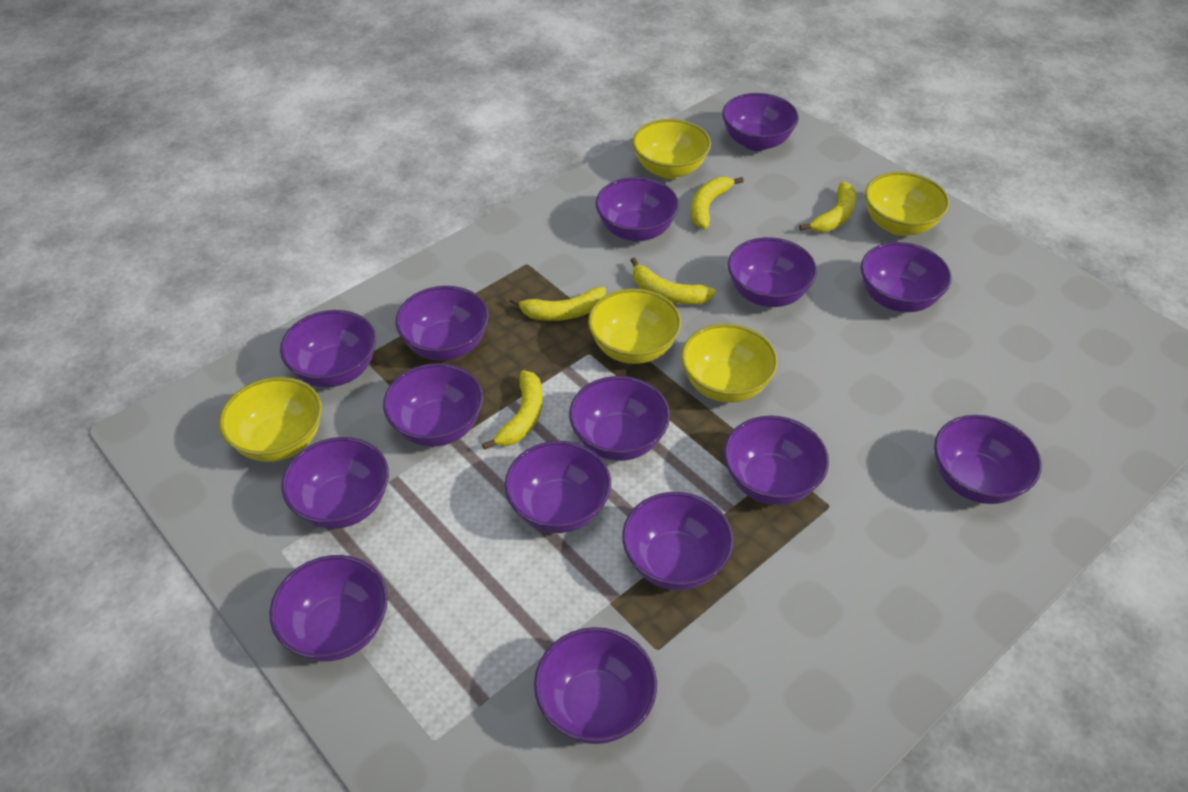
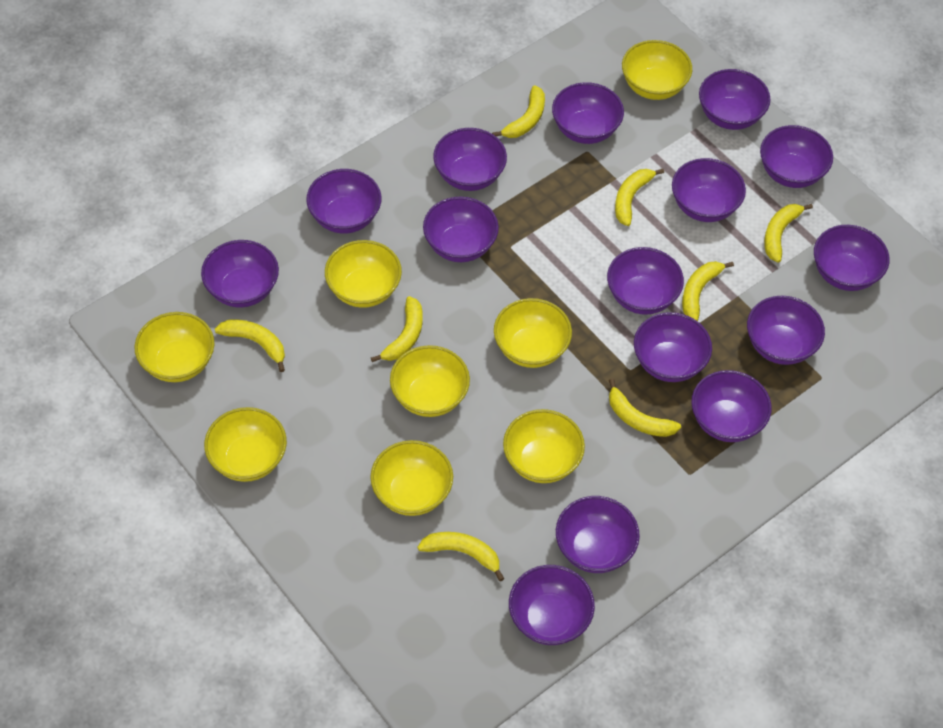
yellow banana: [482,370,543,450] [509,287,606,321] [630,257,716,304] [691,177,744,229] [799,182,856,232] = 5 -> [215,319,285,372] [371,296,423,362] [417,532,505,581] [492,85,545,138] [609,379,681,437] [615,169,664,226] [682,261,734,321] [764,204,813,263] = 8
yellow bowl: [219,377,322,462] [588,289,681,364] [632,119,711,179] [681,324,778,403] [865,172,950,236] = 5 -> [135,312,214,382] [204,407,287,482] [325,240,402,308] [370,440,453,516] [390,345,470,417] [494,298,572,368] [503,409,585,483] [622,40,692,100] = 8

